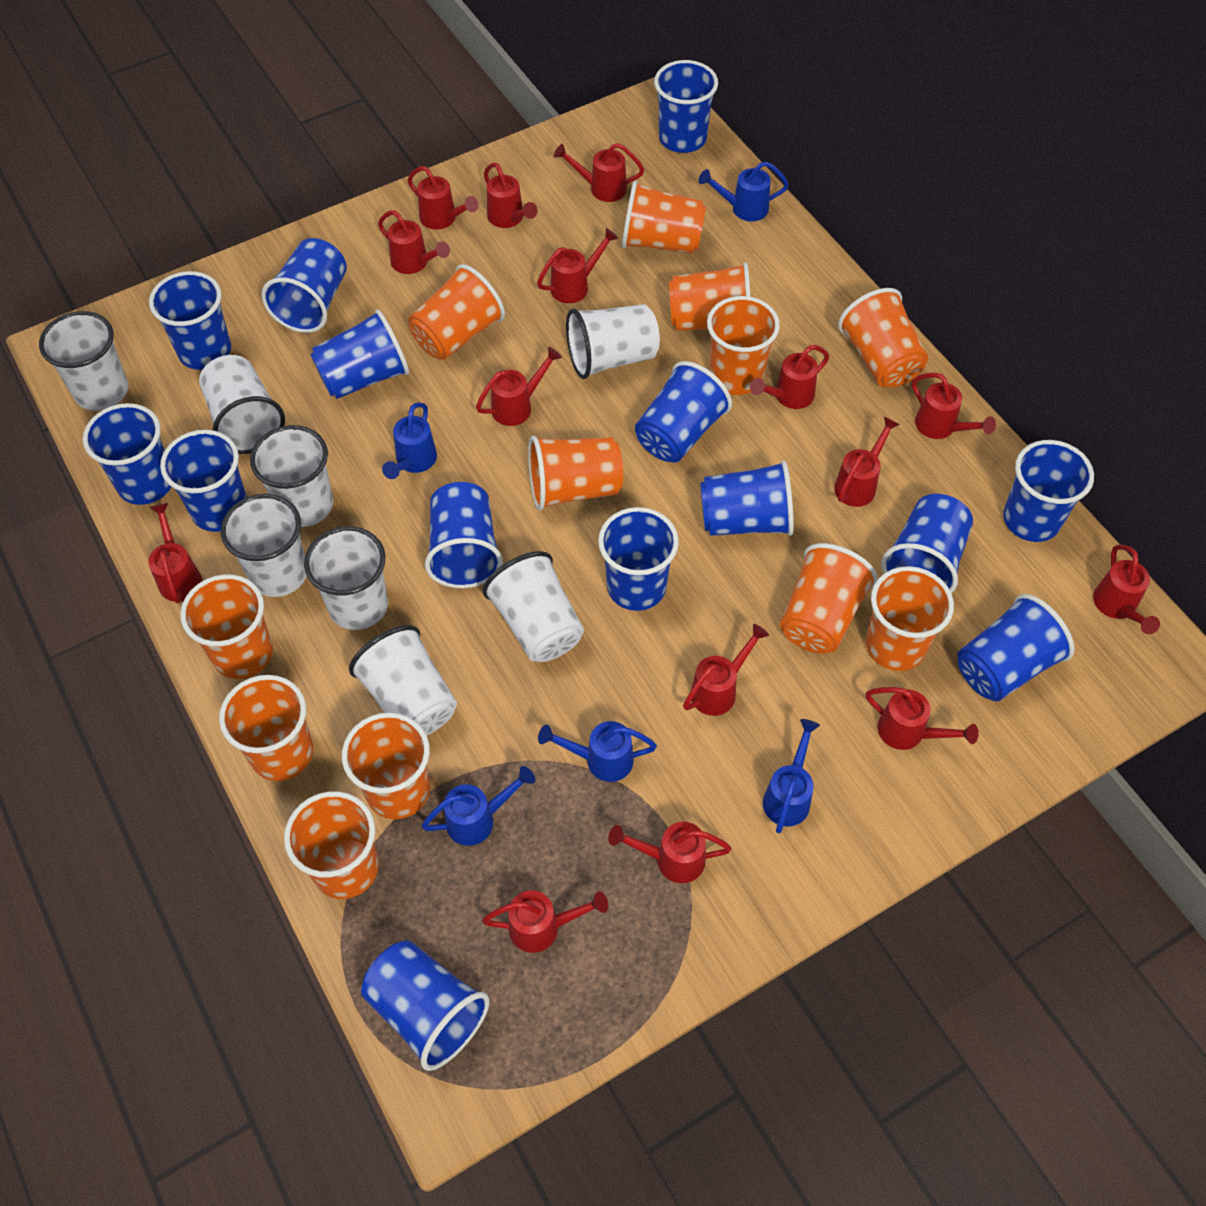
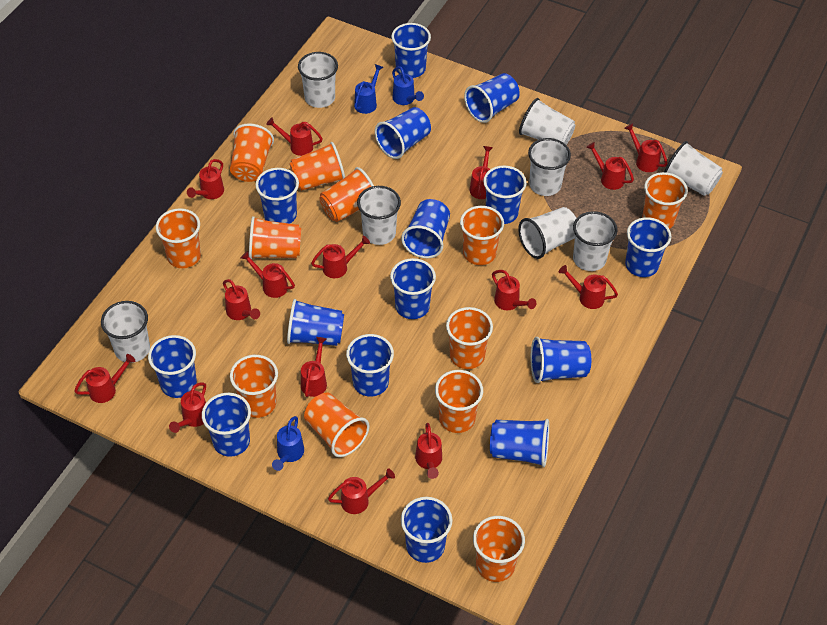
blue cup: [83,403,171,505] [149,271,231,370] [160,430,247,532] [261,238,347,333] [310,309,409,399] [361,940,489,1071] [425,482,503,588] [598,507,679,611] [635,361,732,462] [654,60,718,153] [700,460,794,536] [881,494,973,593] [958,594,1074,701] [1003,440,1094,542] = 14 -> [148,335,197,398] [202,393,251,457] [256,168,299,224] [287,299,344,346] [346,334,394,397] [375,107,431,159] [390,258,436,319] [391,23,431,78] [401,199,450,258] [401,497,452,563] [464,73,520,123] [483,165,527,224] [490,419,549,467] [531,337,591,383] [625,217,671,277] = 15
blue watering can: [382,402,437,479] [422,766,535,846] [538,721,657,782] [699,161,789,221] [763,719,820,833] = 5 -> [272,416,304,471] [354,64,384,114] [392,66,424,105] = 3

